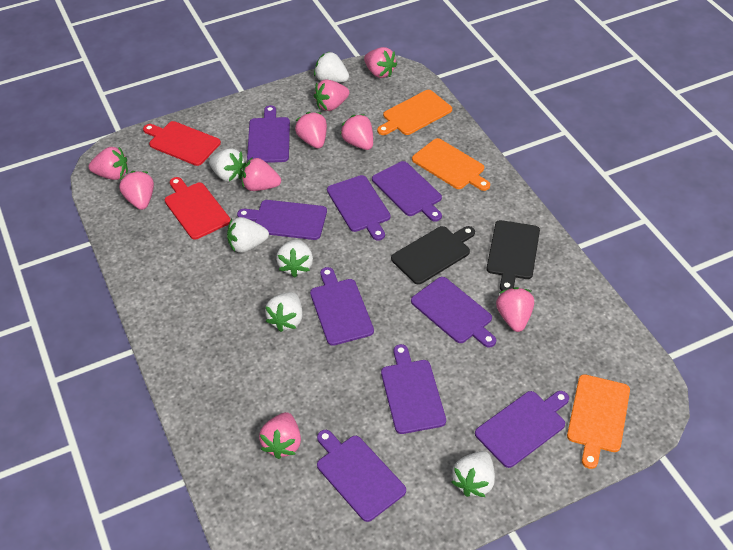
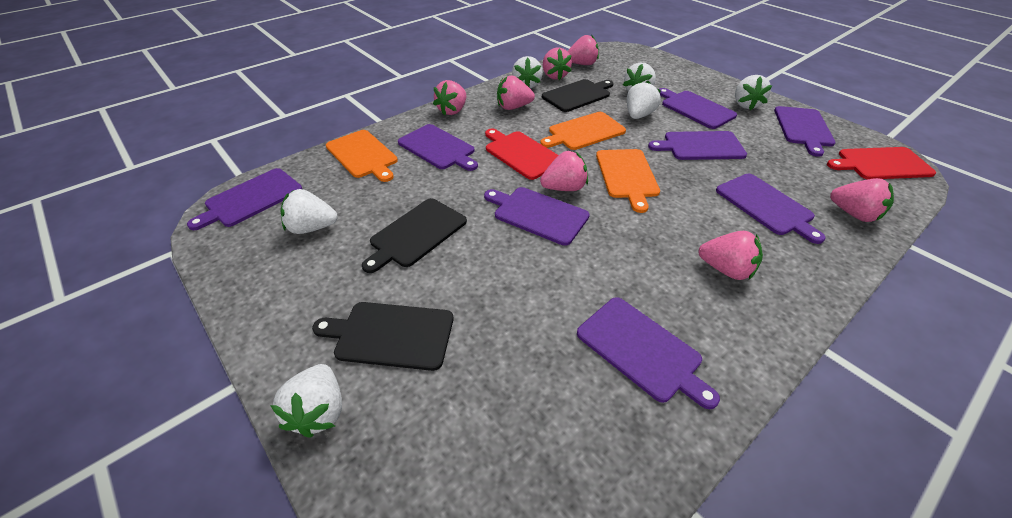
black cutting board: [391,226,475,285] [487,220,540,291] = 2 -> [312,302,453,371] [362,198,467,273] [542,79,614,112] = 3
pink strawberry: [89,147,128,180] [119,171,154,210] [242,157,281,191] [259,412,301,459] [295,112,327,148] [314,79,350,111] [340,114,373,150] [364,47,397,78] [496,287,534,332] = 9 -> [433,80,466,115] [497,75,535,110] [540,151,588,191] [543,47,572,80] [568,34,599,65] [698,231,763,280] [830,178,894,222] = 7
purple cutting board: [237,200,327,240] [247,105,290,163] [310,267,374,346] [317,430,406,522] [327,175,391,241] [372,161,442,222] [381,344,446,434] [411,277,496,348] [475,391,569,468] = 9 -> [187,168,302,230] [398,124,478,171] [484,187,590,246] [577,297,720,409] [648,131,747,160] [659,88,737,129] [716,174,825,244] [774,106,836,157] = 8

